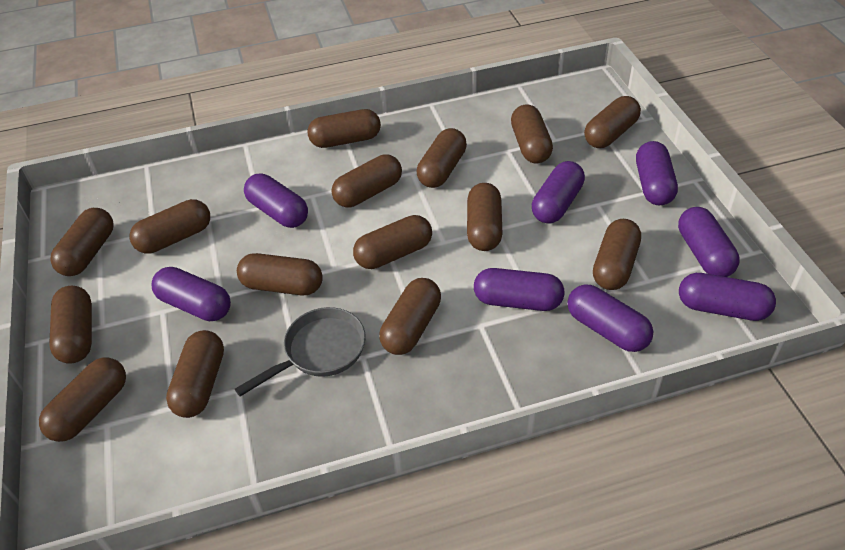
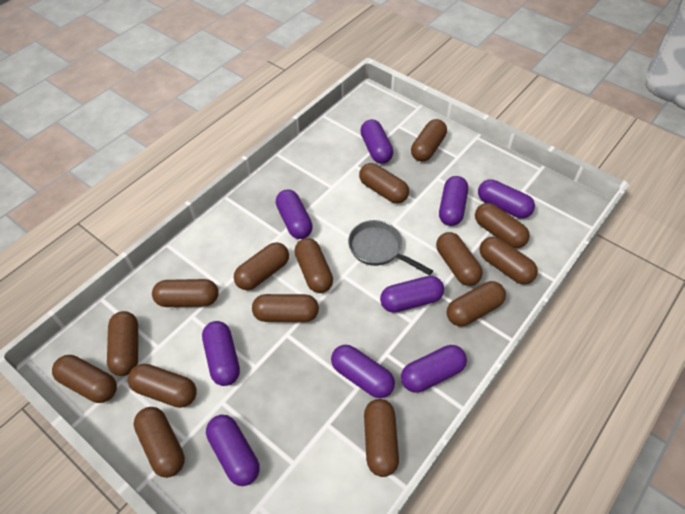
purple capsule: [152,267,231,321] [244,173,308,228] [474,268,565,311] [532,161,585,223] [567,284,653,352] [636,141,678,206] [678,207,740,277] [679,273,776,321] = 8 -> [202,321,240,386] [206,415,260,486] [276,190,313,239] [331,345,395,398] [360,119,393,164] [380,276,444,313] [401,345,467,393] [439,176,468,226] [478,179,535,218] = 9

